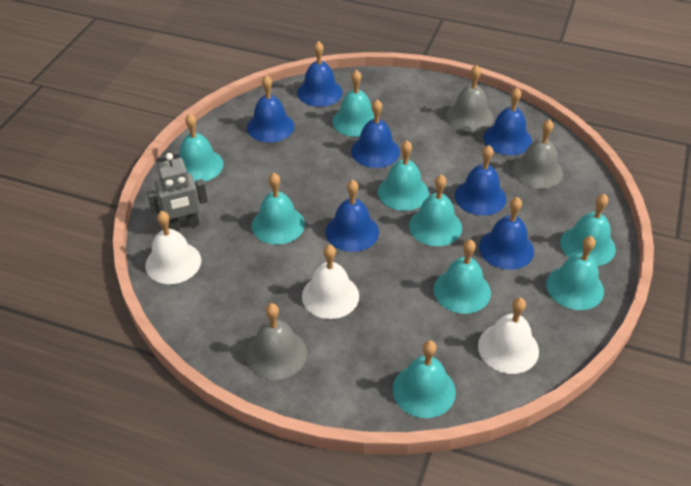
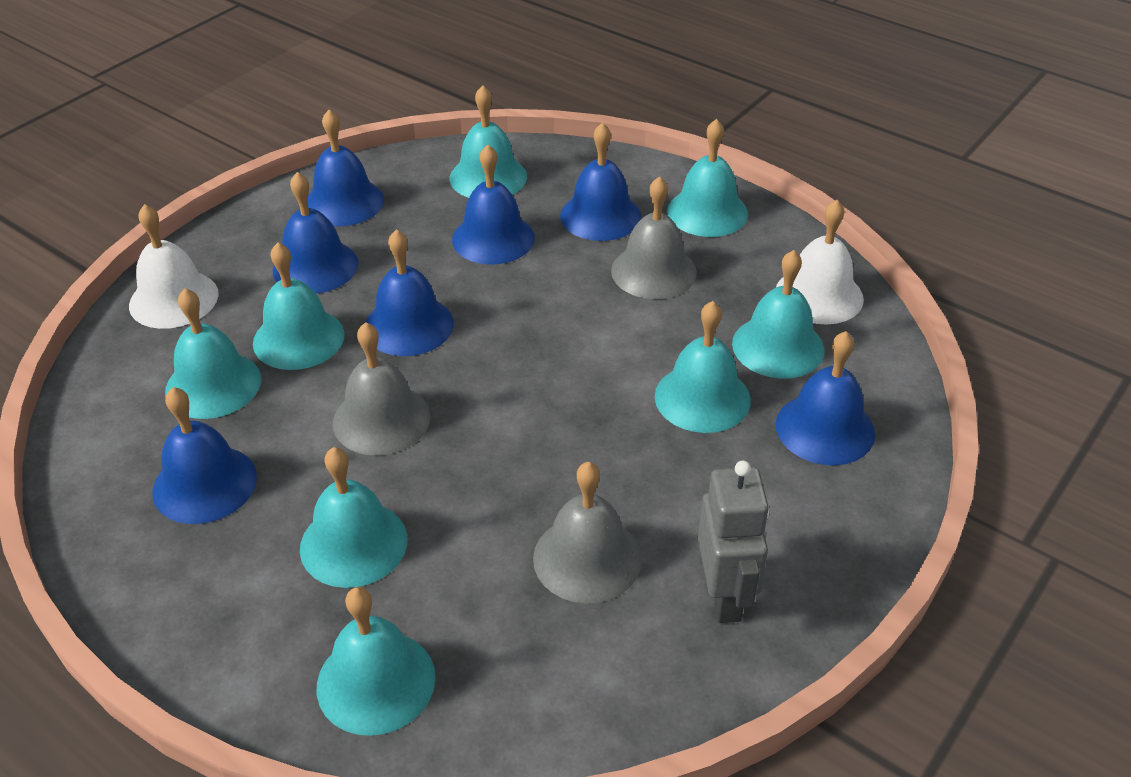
turquoise bell: [179,113,224,183] [252,173,305,245] [332,70,374,137] [378,140,429,211] [393,341,456,418] [409,174,462,246] [434,239,491,314] [546,236,604,310] [560,194,616,266] = 9 -> [165,288,261,419] [253,243,344,370] [300,447,408,588] [317,587,436,736] [450,85,527,198] [655,301,751,433] [667,119,748,237] [732,250,825,379] = 8
white bell: [145,211,201,284] [302,245,359,319] [478,298,539,374] = 3 -> [129,204,219,329] [776,200,864,324] = 2

